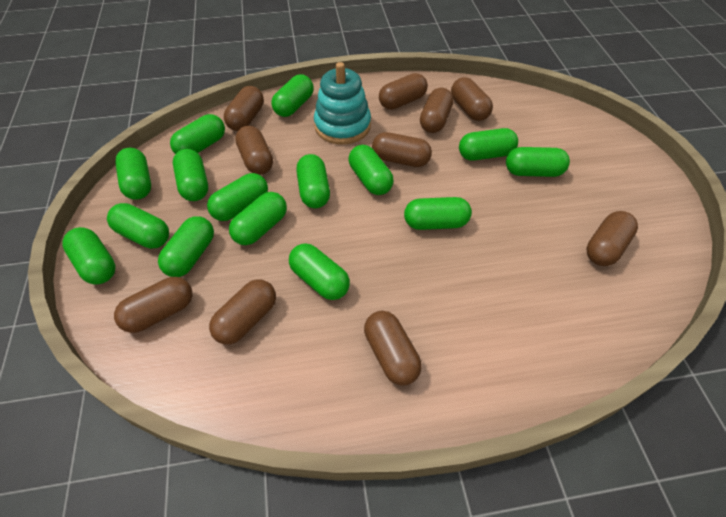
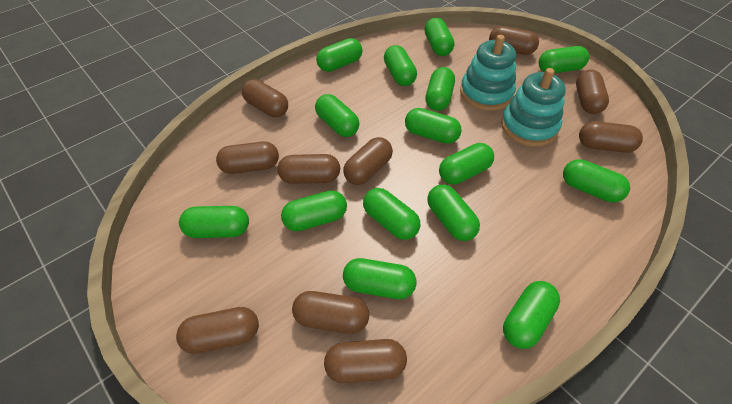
turquoise stacking toy: [314,62,371,145] = 1 -> [460,35,516,111] [501,68,566,147] = 2

